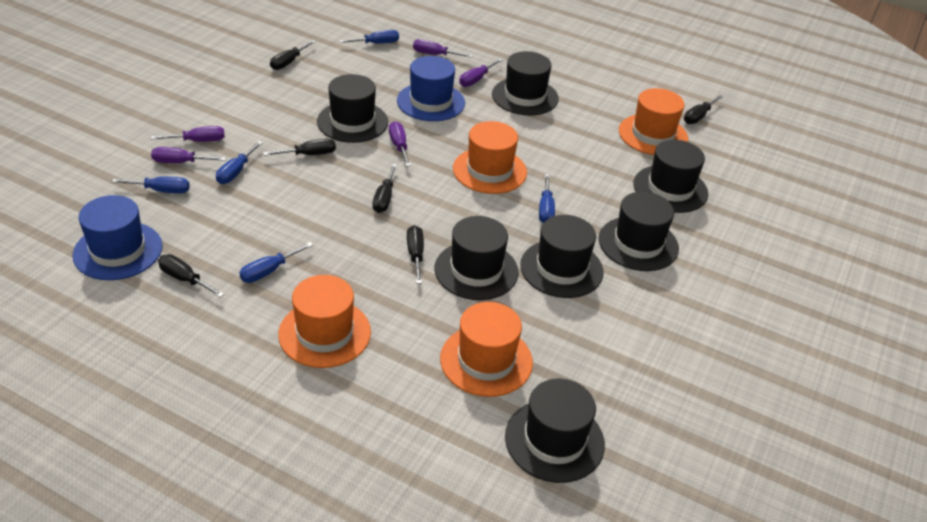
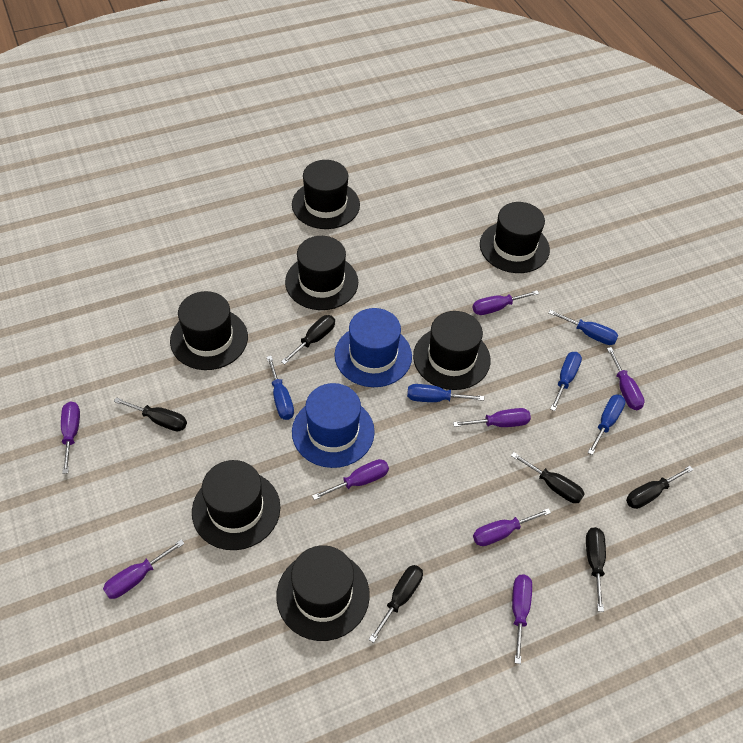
orange hat: [278,275,371,368] [440,302,533,397] [453,121,527,194] [619,88,688,155] = 4 -> none = 0
purple screwdriver: [151,126,225,142] [151,147,226,163] [389,121,411,166] [413,39,473,58] [459,58,502,87] = 5 -> [61,401,80,474] [103,539,185,599] [312,459,389,500] [453,408,531,427] [472,290,539,315] [473,508,551,546] [512,575,532,664] [607,347,645,410] = 8

